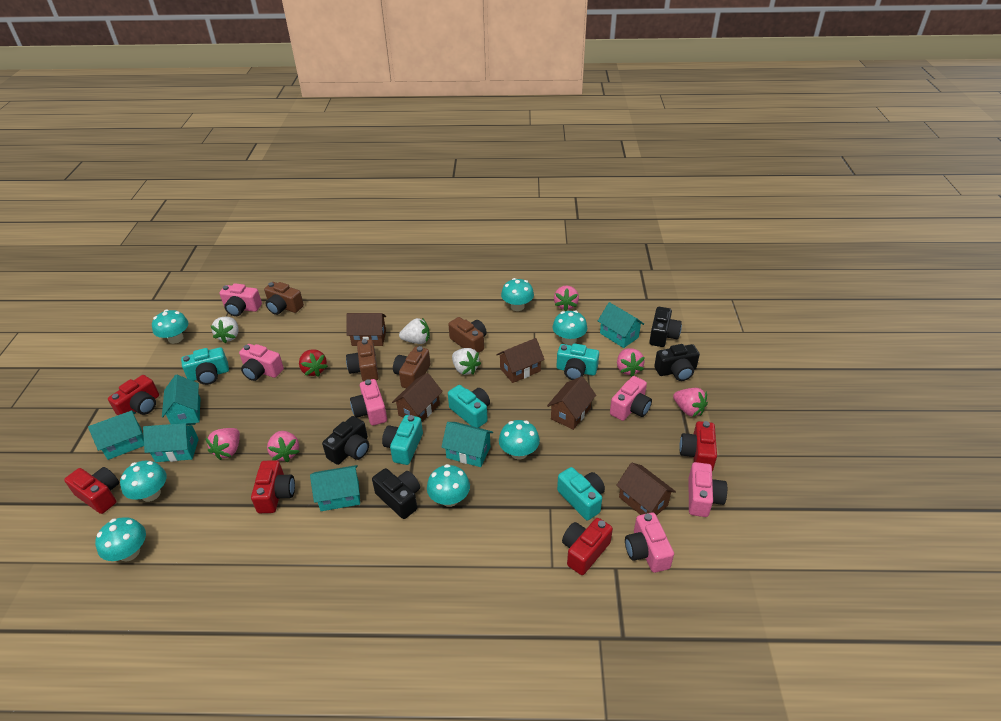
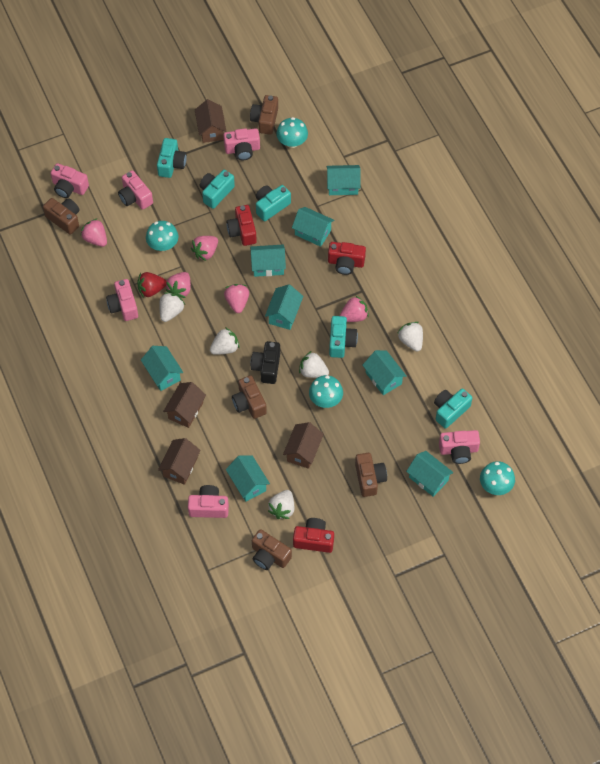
black camera: [322,416,369,465] [372,468,420,519] [649,307,682,347] [654,344,700,381] = 4 -> [250,341,280,384] = 1
brown camera: [264,282,304,315] [346,339,379,381] [393,346,431,388] [448,317,487,353] = 4 -> [43,198,80,234] [232,375,267,419] [250,95,278,135] [252,529,292,570] [355,453,387,497] = 5
brown house: [346,313,386,346] [392,373,443,422] [496,338,545,383] [547,376,596,430] [616,463,676,516] = 5 -> [158,438,201,485] [163,382,206,428] [195,99,227,143] [283,422,324,469] = 4
red camera: [64,467,119,514] [108,375,159,415] [251,460,295,513] [562,518,613,575] [679,421,717,471] = 5 -> [227,205,257,246] [293,518,334,553] [328,242,366,275] = 3
turquoise house: [88,410,144,460] [143,423,199,462] [162,375,200,424] [310,465,360,511] [441,422,493,467] [598,302,644,348] = 6 -> [141,346,183,391] [226,455,270,502] [250,244,286,277] [265,285,303,330] [292,207,334,247] [326,165,361,195] [362,350,406,395] [406,451,453,497] = 8
turquoise mushroom: [95,517,146,562] [120,461,167,502] [152,310,188,344] [427,464,470,507] [499,420,540,460] [501,278,534,311] [553,310,587,345] = 7 -> [146,221,179,251] [276,117,308,148] [309,375,343,408] [480,461,515,495] = 4
white strawberry: [211,317,238,343] [399,318,430,344] [452,348,481,375] = 3 -> [159,292,185,322] [210,327,239,355] [268,490,294,519] [299,351,329,378] [397,322,423,352] = 5

